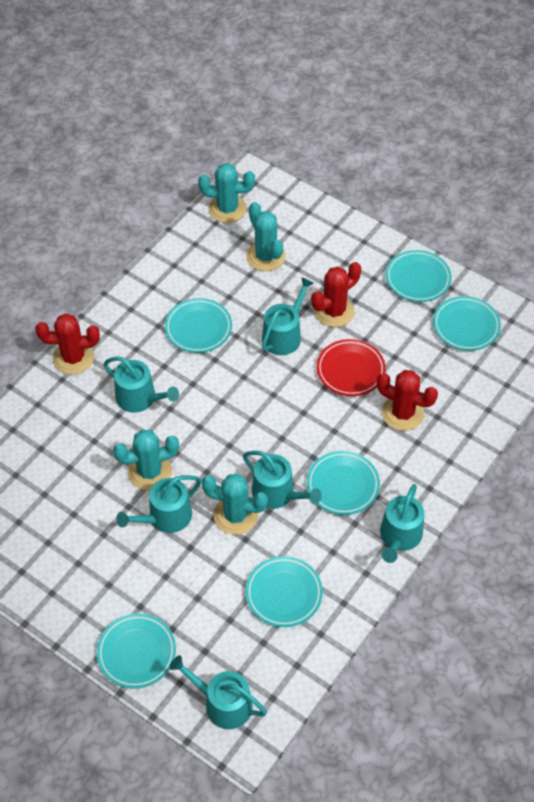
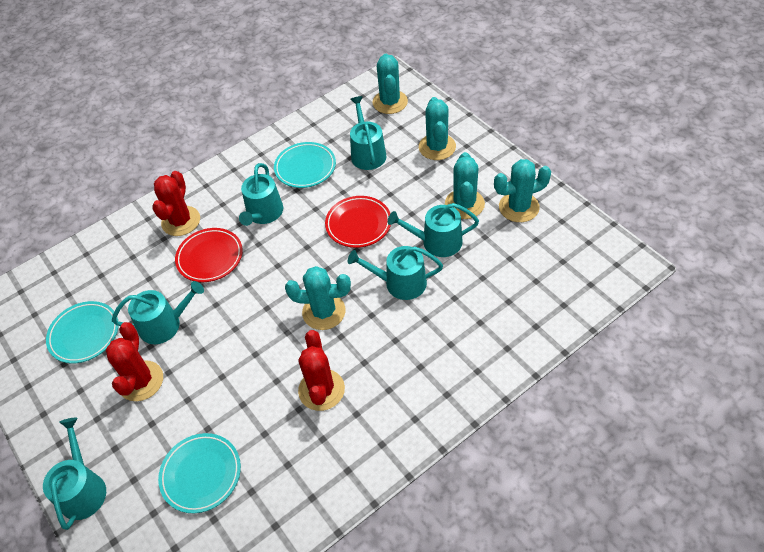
red plate: [317,339,386,396] = 1 -> [175,228,243,282] [325,196,391,248] = 2
turquoise cactus: [113,429,179,491] [198,163,255,223] [202,473,268,535] [246,202,286,271] = 4 -> [285,266,351,330] [373,54,408,114] [419,97,456,160] [445,152,485,219] [494,159,551,222] = 5
turquoise plate: [97,613,176,689] [165,298,232,353] [246,556,323,627] [307,451,380,515] [386,250,452,302] [433,296,501,351] = 6 -> [46,301,118,364] [158,433,241,513] [274,142,336,188] = 3

